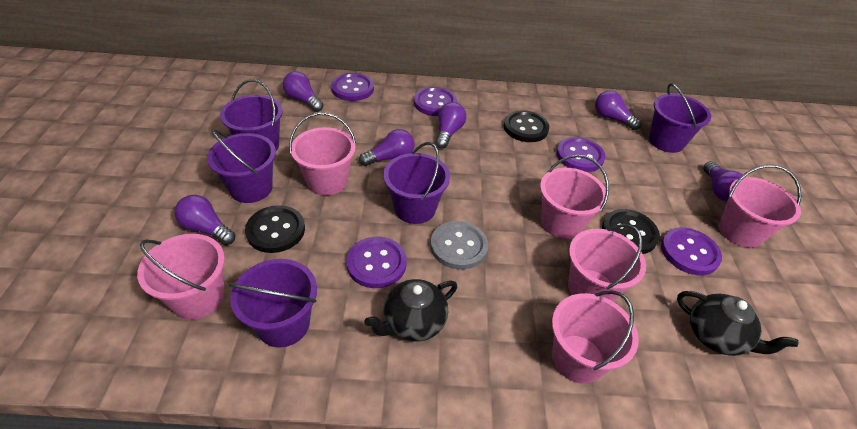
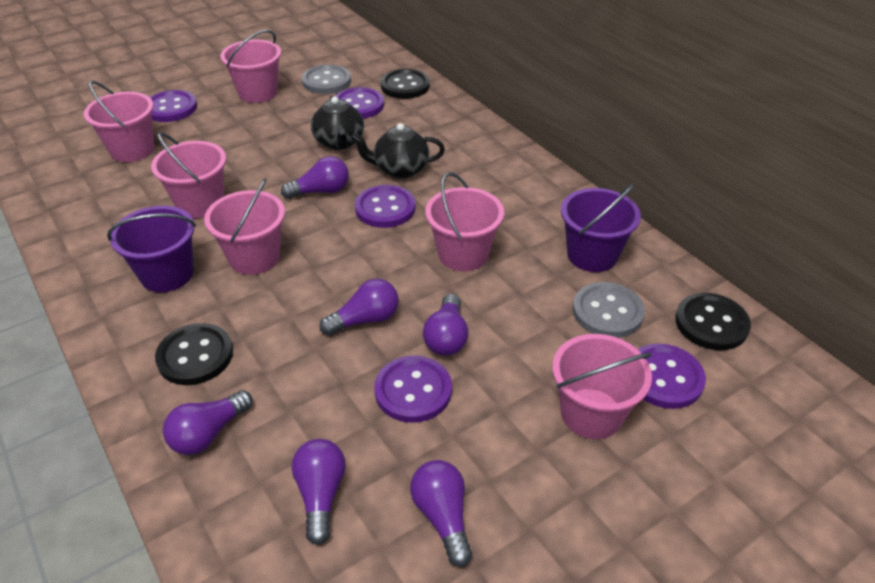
grey button: [431,221,488,270] = 1 -> [302,65,351,94] [573,282,645,338] = 2
purple bucket: [207,129,276,203] [220,79,283,151] [229,259,317,348] [384,142,450,224] [649,83,711,153] = 5 -> [107,206,196,292] [561,184,641,272] = 2

